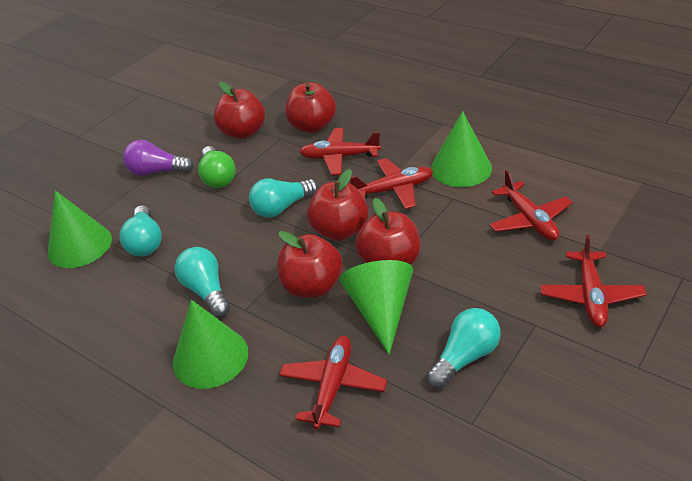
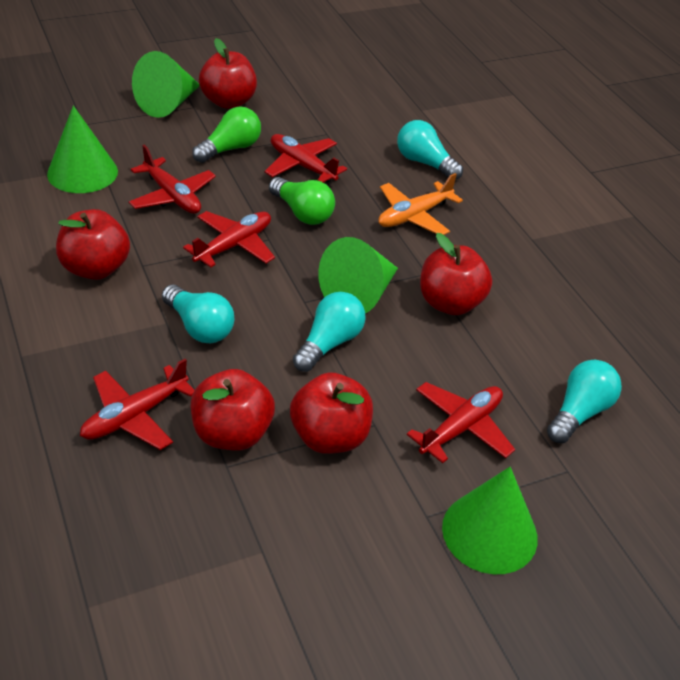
green light bulb: [198,146,236,188] = 1 -> [192,107,261,163] [269,177,335,225] = 2
orange plane: none = 0 -> [378,173,463,235] = 1
purple light bulb: [123,140,194,176] = 1 -> none = 0

